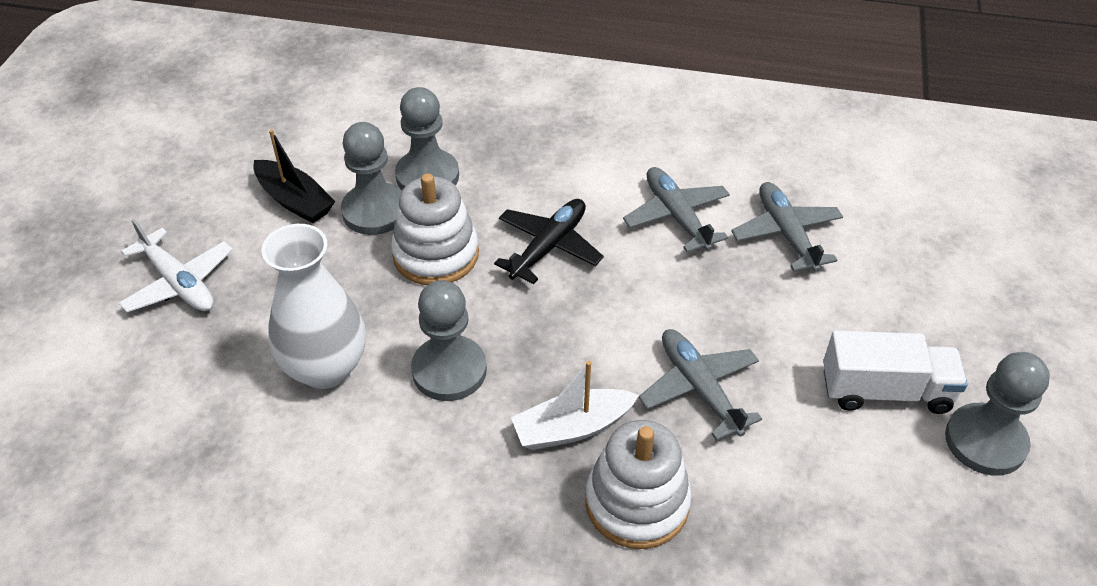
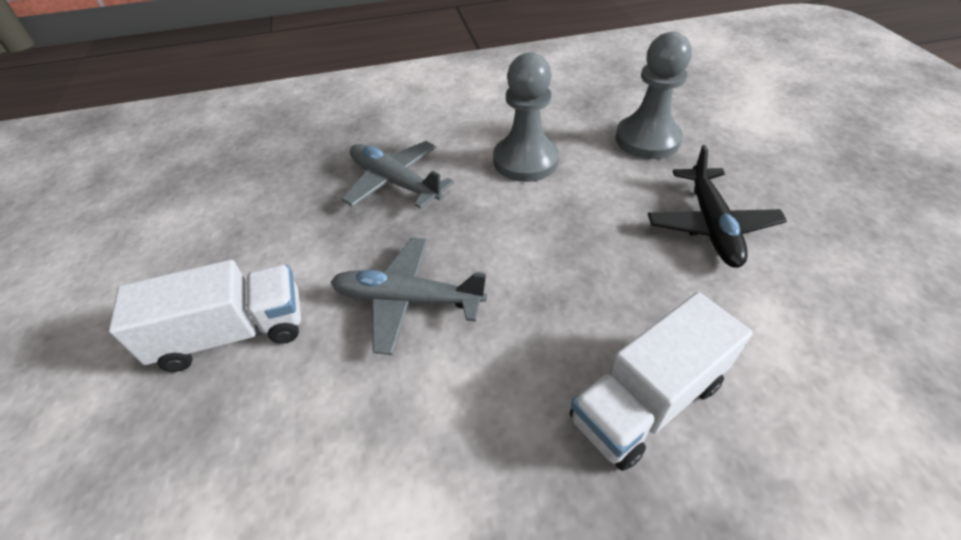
black boat: [253,129,335,223] = 1 -> none = 0
grey pawn: [341,122,402,235] [395,87,459,190] [411,280,487,401] [945,352,1050,476] = 4 -> [493,53,559,182] [615,32,692,159] = 2
grey plane: [623,167,730,252] [639,329,762,441] [731,182,843,272] = 3 -> [331,237,487,355] [342,141,454,209] = 2
white boat: [511,361,639,450] = 1 -> none = 0
white plane: [119,219,233,312] = 1 -> none = 0
white stacking toy: [391,173,479,285] [585,420,692,549] = 2 -> none = 0
white truck: [823,330,967,414] = 1 -> [109,260,301,372] [569,292,753,471] = 2
white vase: [262,224,366,389] = 1 -> none = 0

